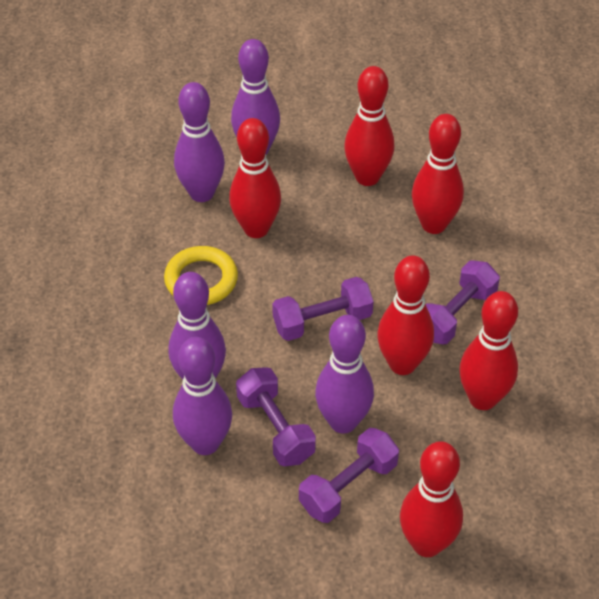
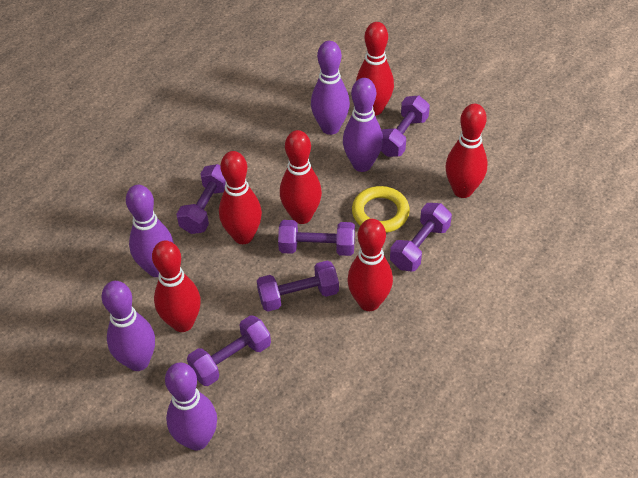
purple dumbbell: [236,367,316,466] [272,277,374,341] [299,428,399,523] [426,260,500,344] = 4 -> [176,164,226,234] [187,315,271,386] [257,260,339,311] [278,220,355,256] [381,95,430,157] [390,203,452,272] = 6

